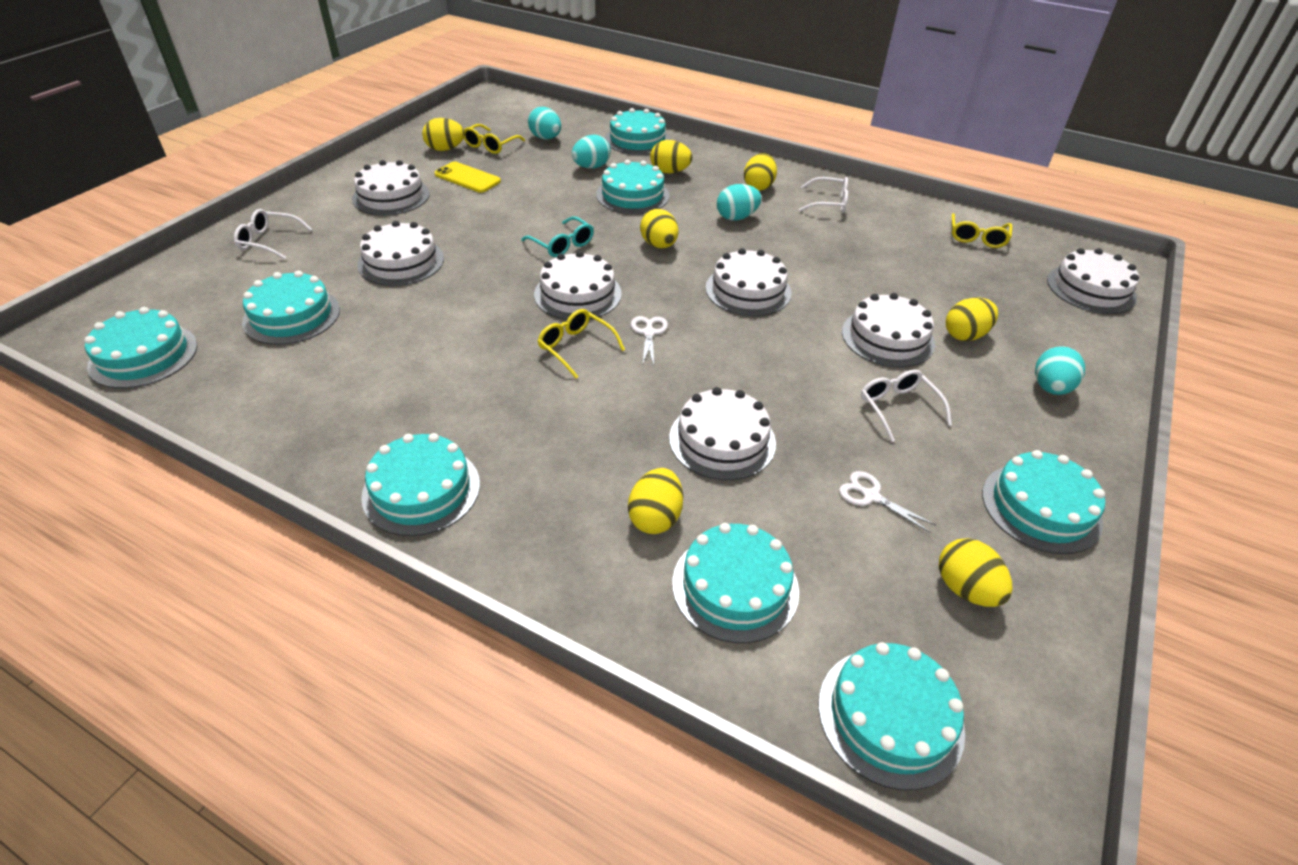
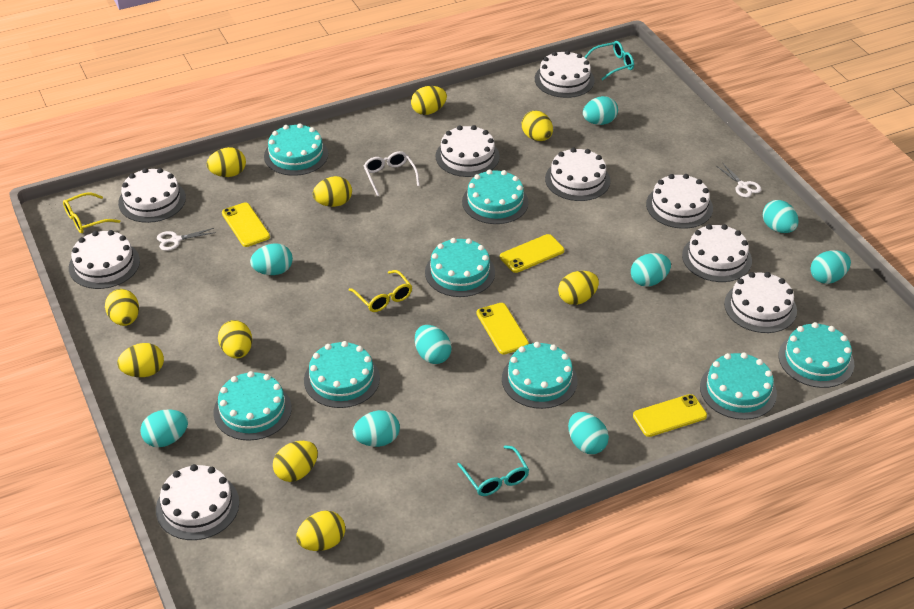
turquoise egg: [528,107,561,140] [572,135,611,169] [717,184,762,220] [1035,346,1085,395] = 4 -> [140,410,188,447] [250,243,293,275] [353,410,400,447] [415,325,452,364] [568,412,609,454] [583,96,618,125] [631,253,671,287] [763,200,799,233] [811,250,851,284] = 9
turquoise glasses: [521,216,594,257] = 1 -> [457,445,529,496] [584,41,634,80] = 2
white cake: [352,160,430,216] [357,221,444,286] [534,251,622,320] [669,387,776,480] [705,248,791,316] [842,293,935,368] [1047,248,1139,314] = 7 -> [69,230,140,289] [118,168,186,223] [156,464,239,540] [436,125,500,177] [535,50,595,98] [545,148,611,201] [646,174,713,229] [682,224,752,282] [724,272,797,333] = 9
white glasses: [234,209,312,260] [799,177,848,213] [861,370,952,442] = 3 -> [364,151,420,196] = 1
yellow egg: [422,118,465,151] [628,468,683,534] [640,209,679,248] [650,140,692,173] [744,153,777,191] [939,538,1012,607] [946,297,998,341] = 7 -> [105,289,139,326] [117,343,164,377] [206,147,246,177] [218,320,252,359] [273,441,318,482] [296,510,345,551] [313,176,352,207] [411,86,447,115] [522,111,553,141] [558,271,599,305] = 10
yellow glasses: [464,124,525,154] [538,309,625,379] [952,213,1013,248] = 3 -> [63,192,120,233] [349,270,412,312] = 2
yellow phone: [434,162,501,193] = 1 -> [222,202,270,247] [477,303,529,355] [500,234,564,273] [633,394,707,437] = 4

